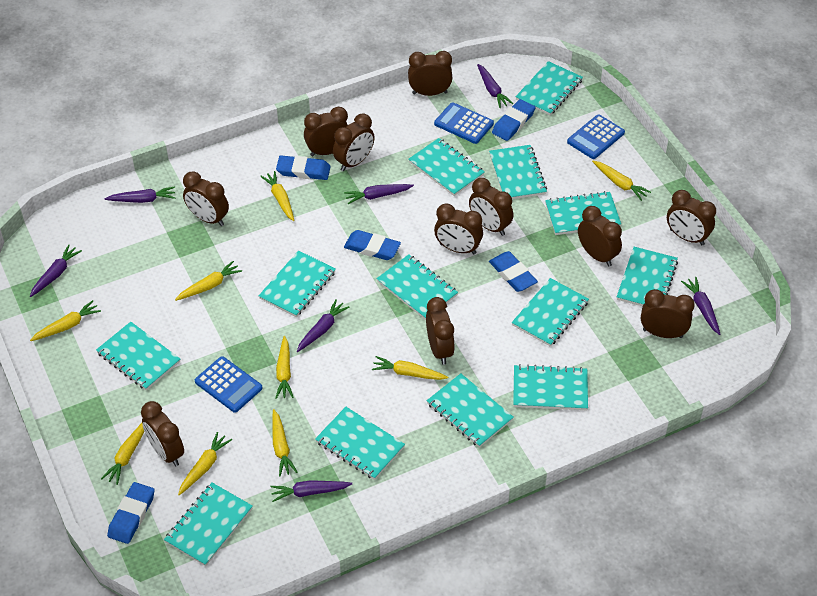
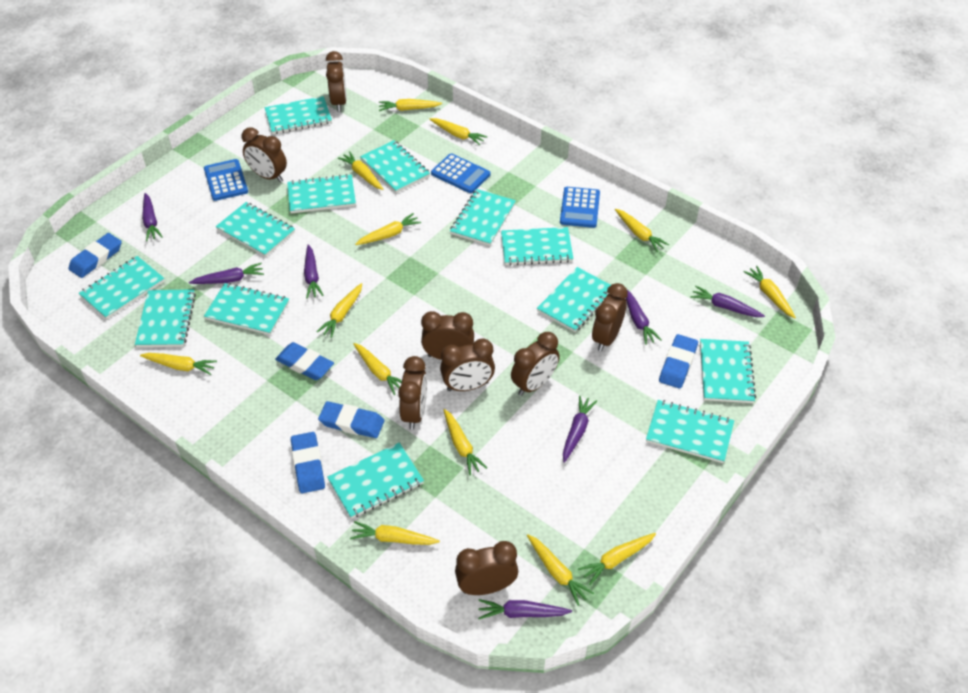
brown clock: [141,401,184,466] [183,171,229,226] [304,107,348,156] [333,113,375,171] [408,51,452,96] [426,297,455,365] [434,203,483,254] [469,178,513,236] [578,206,622,266] [641,289,695,338] [667,190,716,245] = 11 -> [242,128,287,182] [326,51,347,112] [398,356,427,430] [421,311,474,360] [440,338,495,391] [455,541,518,595] [511,332,560,396] [592,283,628,351] = 8
yellow carrot: [30,300,101,341] [101,423,144,485] [175,261,242,301] [178,432,232,495] [260,171,294,221] [272,409,298,477] [276,336,294,399] [372,356,448,380] [592,161,651,201] = 9 -> [140,353,217,375] [316,283,362,338] [338,151,383,190] [350,521,440,545] [353,343,402,395] [355,213,421,245] [379,99,442,111] [430,118,487,145] [443,409,487,475] [527,534,594,606] [578,533,656,585] [615,209,669,252] [744,266,796,318] = 13

